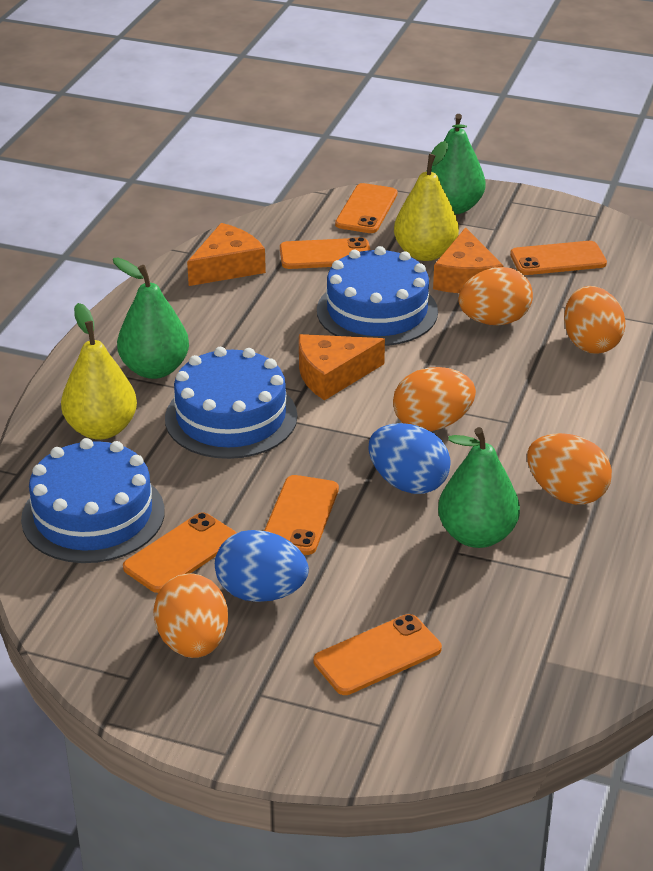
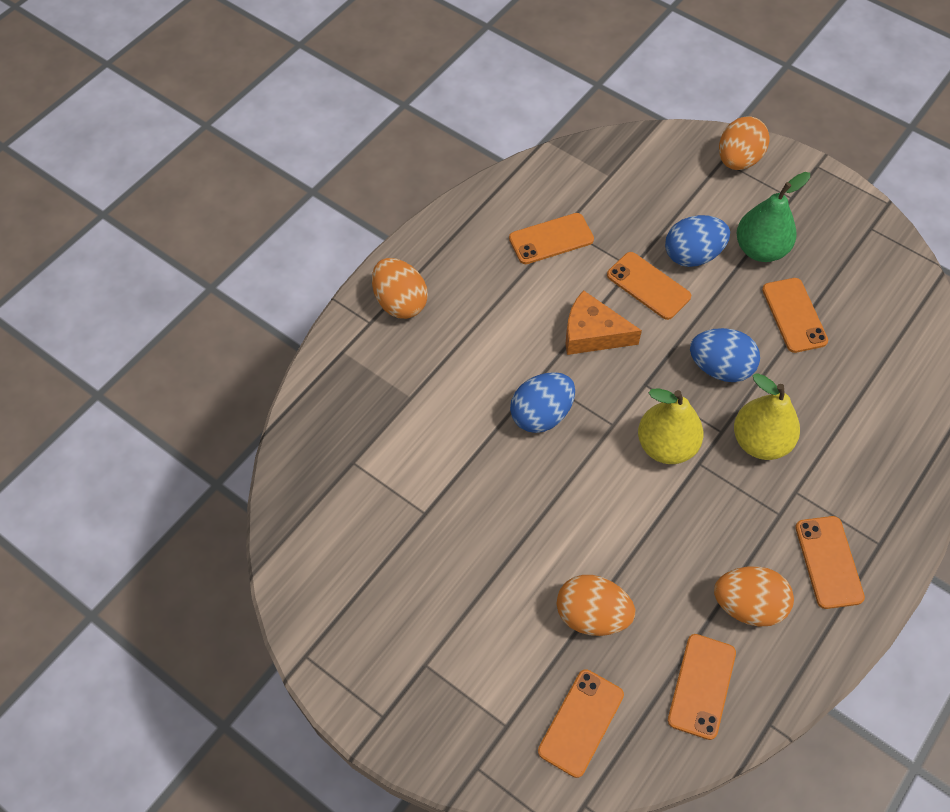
blue cake: [21,438,165,563] [165,347,297,459] [317,246,438,346] = 3 -> none = 0
blue egg: [215,530,309,602] [368,423,451,494] = 2 -> [510,372,575,433] [665,215,730,267] [690,328,760,382] = 3
green pear: [113,258,189,379] [426,114,486,214] [438,427,520,548] = 3 -> [737,172,810,262] = 1
orange cheese: [187,223,266,286] [299,334,385,401] [433,227,504,293] = 3 -> [566,290,642,355] = 1
orange egg: [153,573,228,658] [393,367,476,431] [458,267,533,326] [527,433,612,505] [564,286,625,354] = 5 -> [372,258,428,319] [557,575,635,636] [714,566,794,627] [719,116,769,170] = 4

